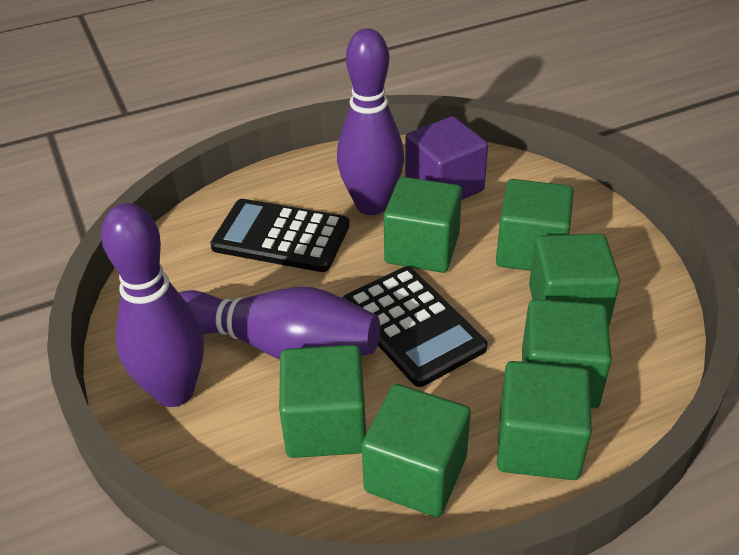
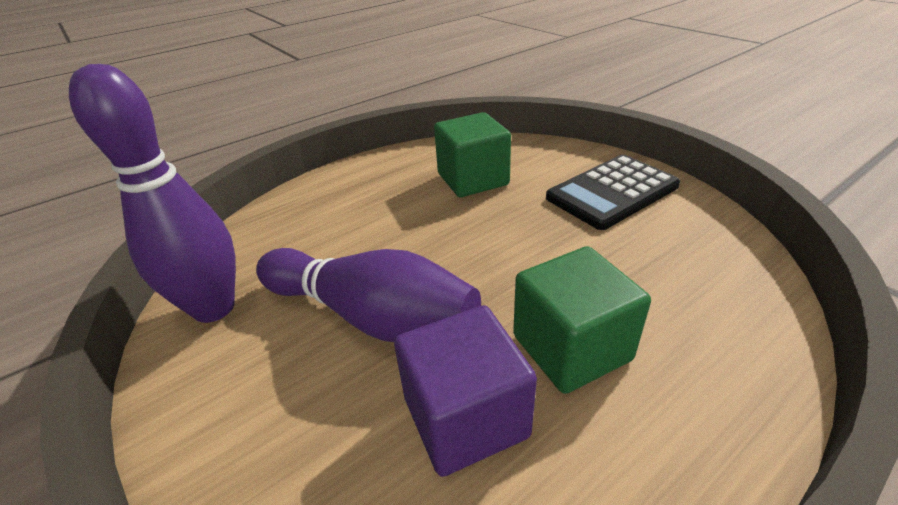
black calculator: [210,199,350,272] [343,266,488,387] = 2 -> [546,155,680,230] = 1
green cube: [279,345,366,458] [362,384,471,517] [384,177,462,273] [496,179,574,271] [497,361,592,480] [522,299,612,409] [529,234,620,327] = 7 -> [434,112,511,197] [513,246,651,394] = 2
purple bowling pin: [101,203,204,407] [179,287,380,360] [337,29,404,215] = 3 -> [69,64,236,323] [256,248,481,342] = 2

